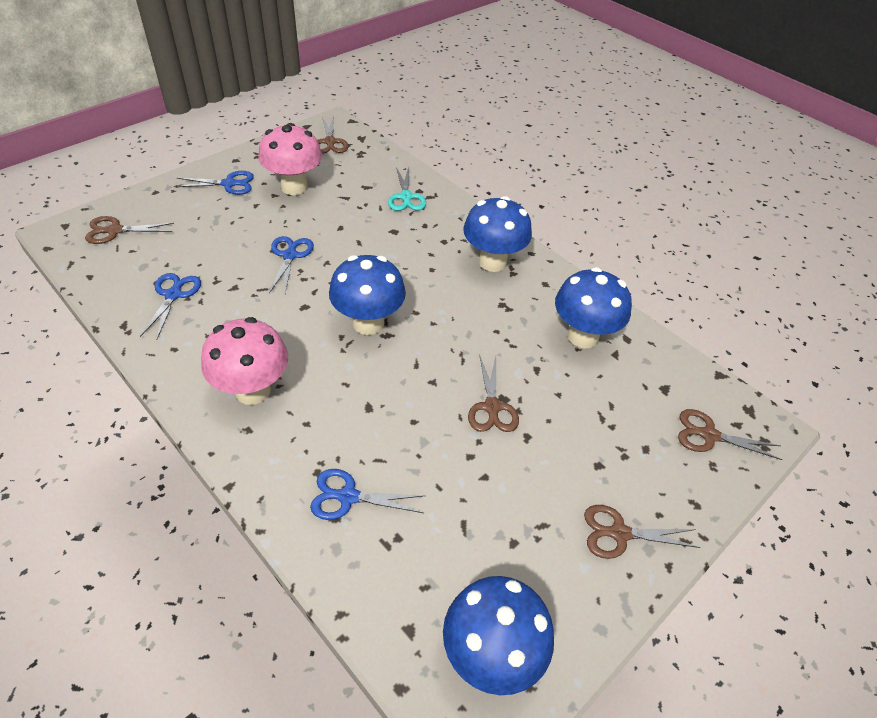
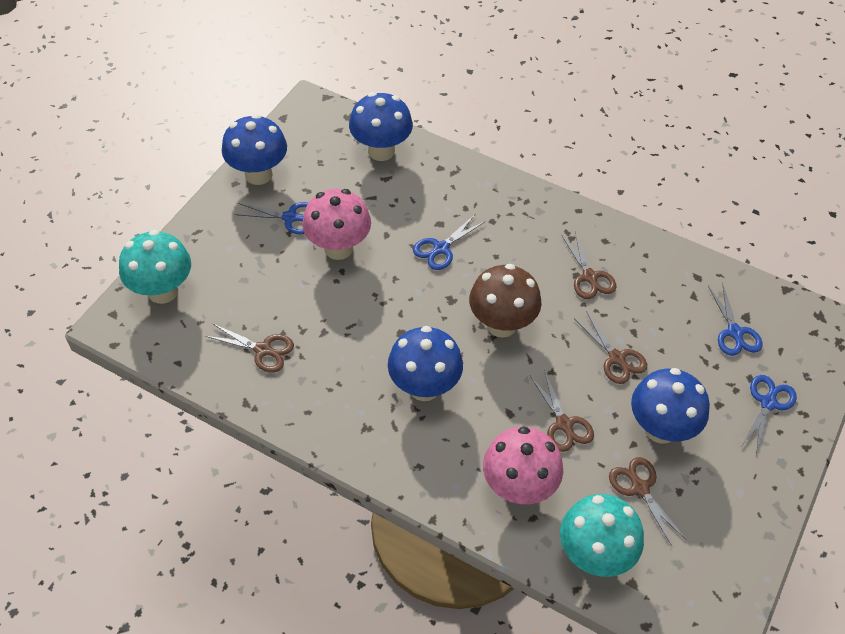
brown mushroom: none = 0 -> [469,264,542,338] = 1
turquoise mushroom: none = 0 -> [119,230,191,304] [560,494,644,577] = 2
turquoise scissors: [388,166,426,211] = 1 -> none = 0

